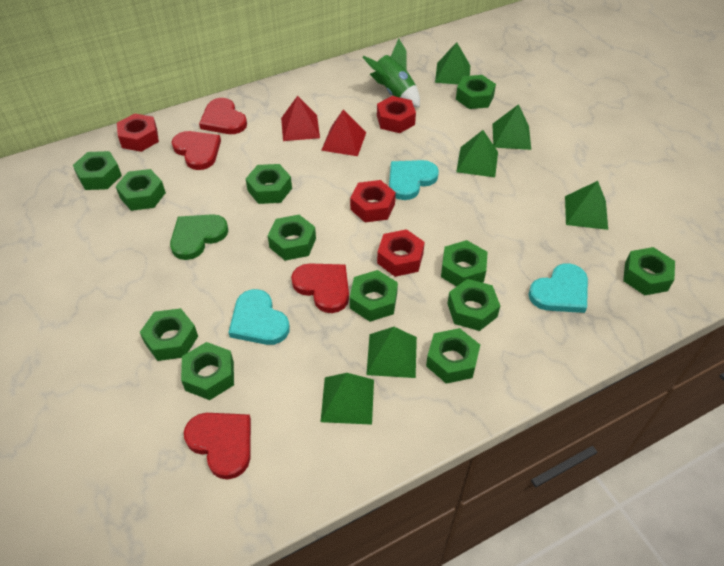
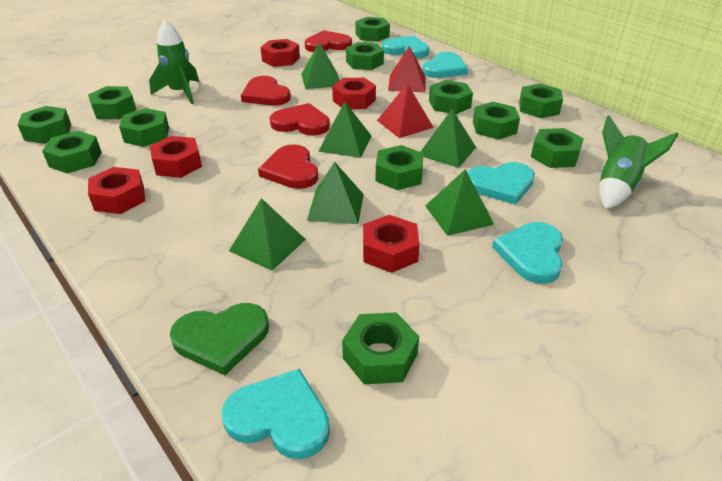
green rocket: [362,39,420,108] = 1 -> [149,20,199,104] [599,115,679,209] = 2
red nut: [117,113,159,152] [350,180,396,222] [377,96,416,133] [377,229,425,277] = 4 -> [88,167,145,214] [150,136,202,178] [260,39,300,67] [332,78,376,109] [363,215,420,273] = 5
turquoise heart: [228,289,290,345] [389,160,439,200] [528,263,588,313] = 3 -> [222,369,330,459] [382,36,429,58] [422,52,468,78] [467,162,535,205] [492,222,563,284] = 5

